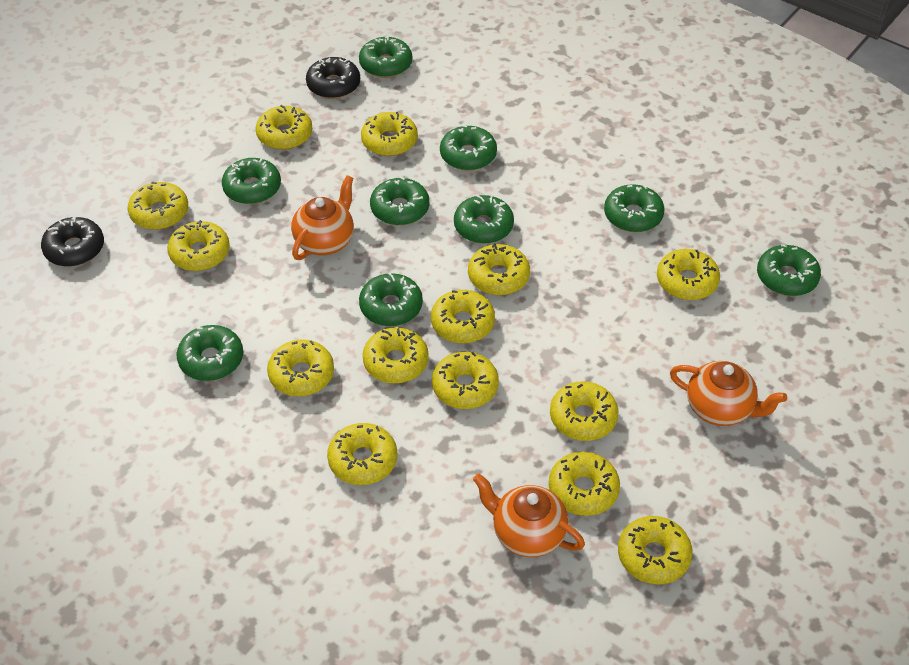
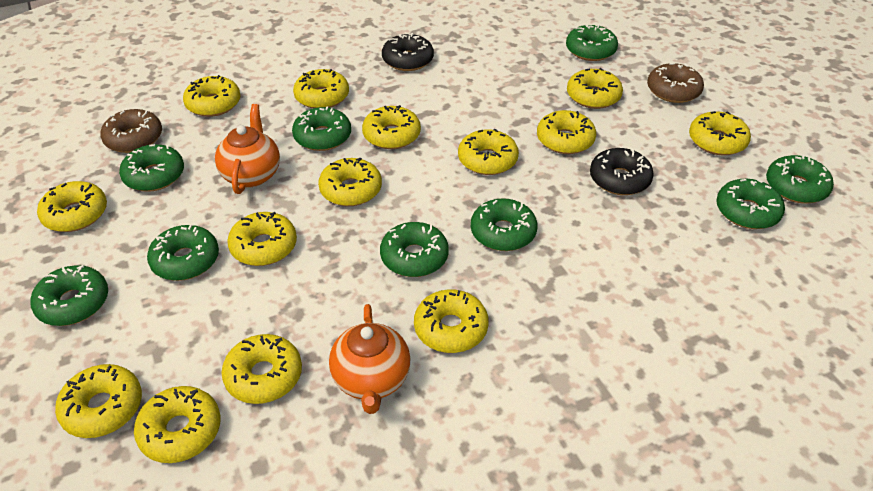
brown donut: none = 0 -> [100,109,162,153] [647,63,704,103] = 2
orange teapot: [291,175,354,260] [473,473,585,557] [670,361,787,426] = 3 -> [215,104,280,194] [329,304,411,414] = 2

